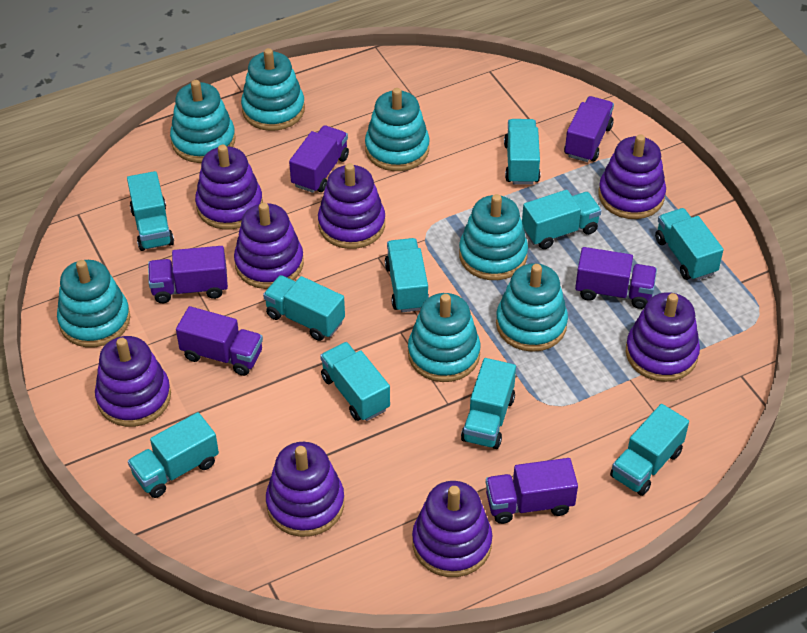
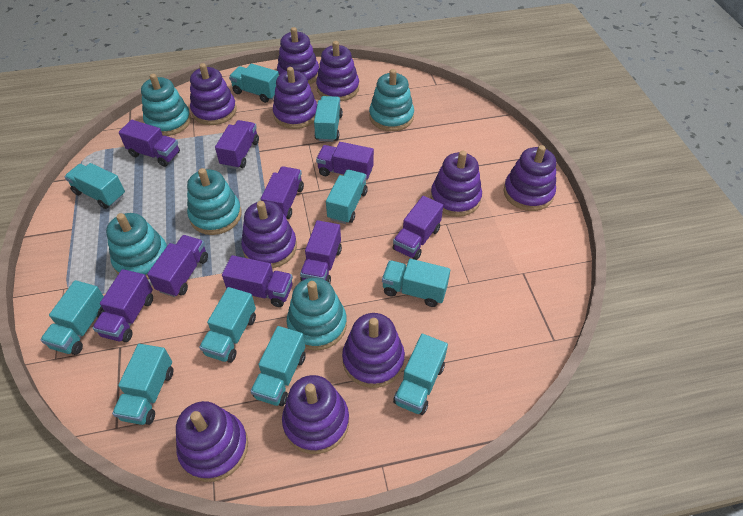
purple stacking toy: [95,336,171,427] [195,145,263,229] [234,203,304,289] [266,442,344,537] [318,163,385,249] [412,481,492,577] [598,134,666,219] [626,292,700,382] = 8 -> [176,401,248,482] [190,63,237,125] [241,201,297,268] [273,67,317,129] [277,27,319,85] [282,375,349,454] [316,41,359,101] [342,313,405,388] [430,151,482,217] [504,145,556,211] = 10
purple truck: [148,246,228,303] [176,306,263,376] [289,125,349,193] [486,458,578,524] [564,96,614,162] [575,247,657,309] = 6 -> [93,269,153,342] [119,120,180,167] [147,235,208,297] [215,120,259,169] [222,255,293,307] [261,166,304,219] [300,220,342,283] [316,142,374,180] [393,196,443,260] = 9
turquoise stacking toy: [57,260,130,347] [170,80,235,163] [241,48,305,131] [365,88,430,171] [408,293,480,382] [459,194,528,280] [496,263,568,352] = 7 -> [106,213,167,279] [141,74,191,136] [187,168,242,235] [287,278,347,351] [369,69,414,131] = 5

